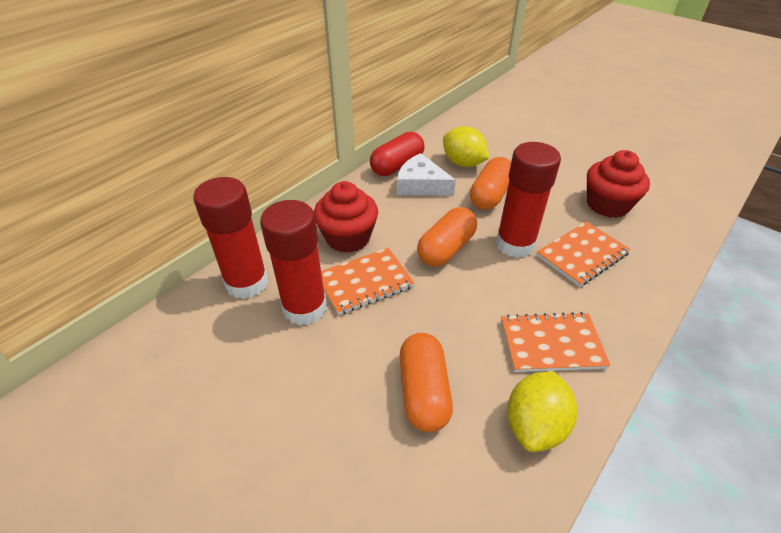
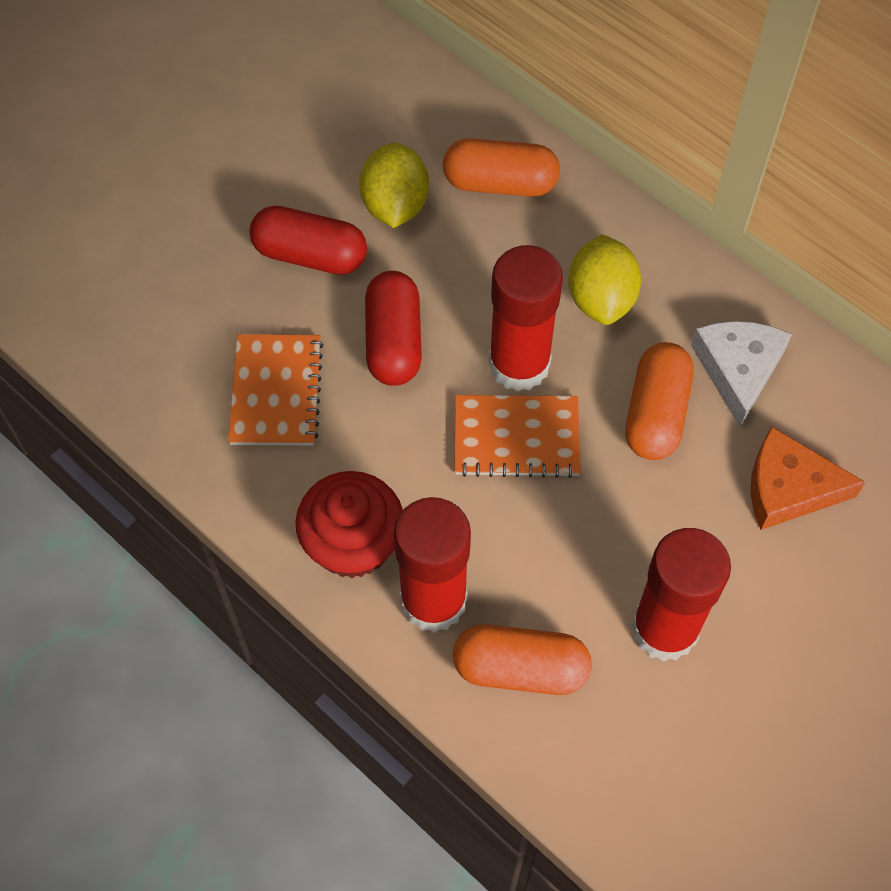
orange cheese: none = 0 -> [751,426,866,530] = 1
orange notebook: [321,248,414,315] [501,312,611,372] [536,221,631,287] = 3 -> [228,334,323,446] [454,395,581,478] = 2
red capsule: [370,132,425,176] = 1 -> [249,206,367,275] [365,271,422,386] = 2
red cupcake: [314,181,378,253] [587,150,650,218] = 2 -> [295,471,403,578] = 1

